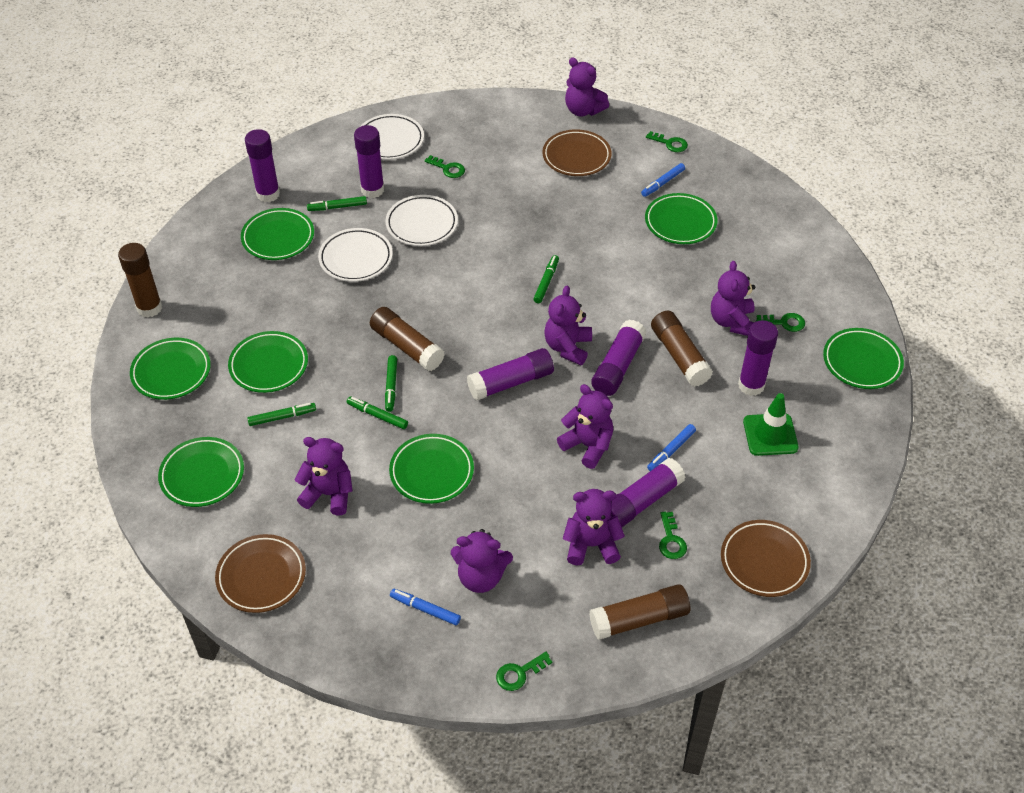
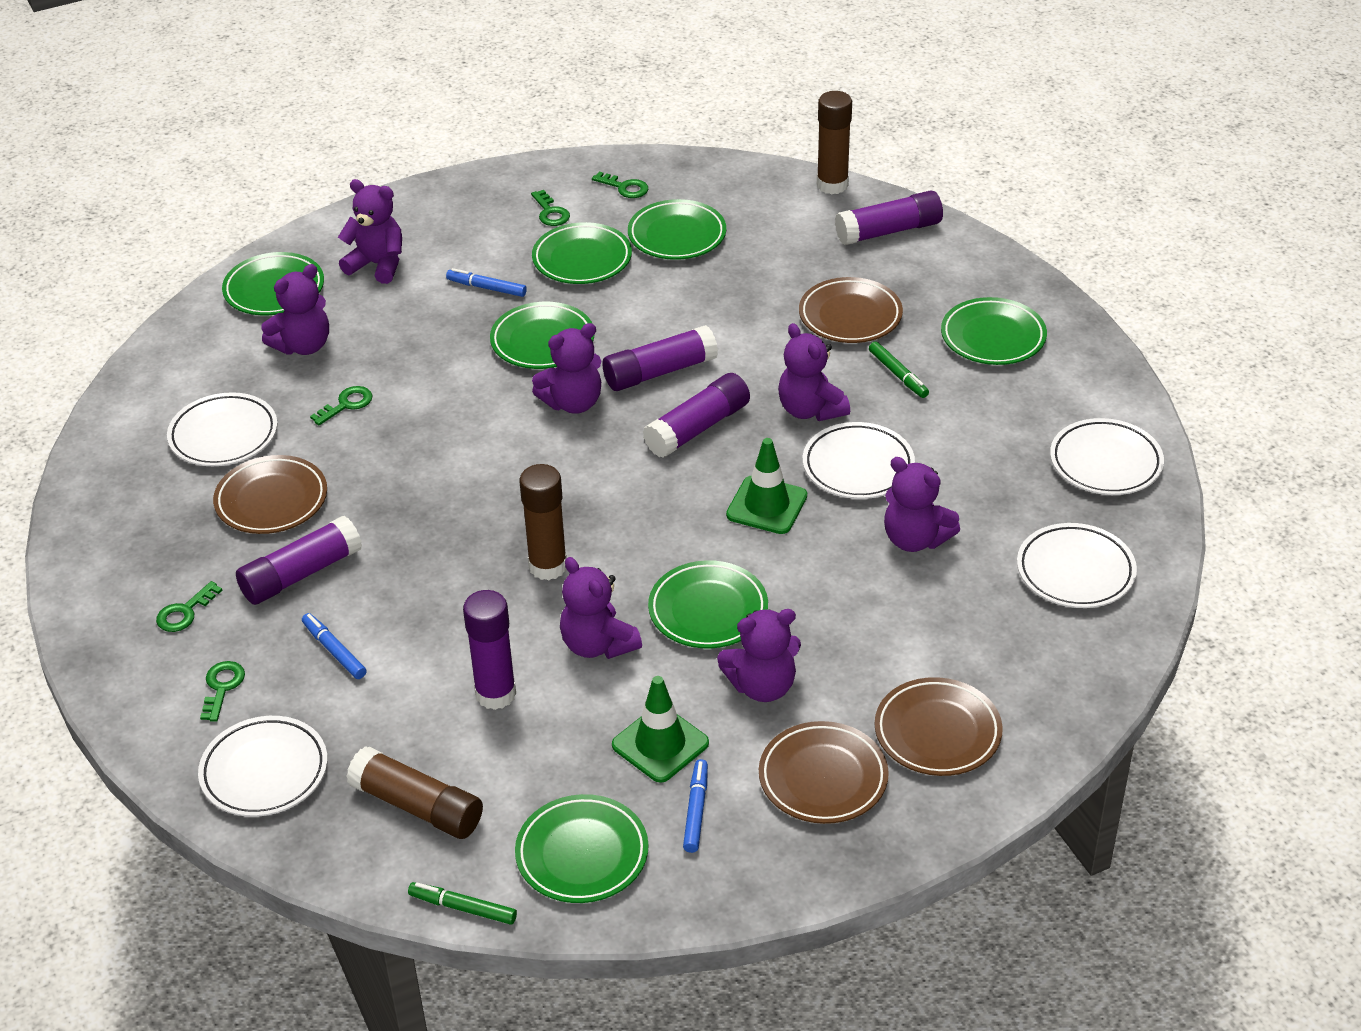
brown glue stick: [118,243,162,318] [370,307,445,371] [589,584,690,640] [651,311,713,387] = 4 -> [346,746,483,839] [519,464,567,580] [817,91,852,195] = 3
brown plate: [215,534,306,613] [542,129,612,176] [721,520,811,597] = 3 -> [213,455,327,534] [759,721,889,824] [799,277,903,343] [875,677,1003,776] = 4
green marker: [247,403,316,426] [307,196,367,211] [347,396,408,429] [385,355,397,412] [534,255,559,303] = 5 -> [408,882,517,925] [869,341,929,398] = 2
green traffic cone: [743,393,799,456] = 1 -> [612,676,709,783] [726,438,807,534] = 2
purple glue stick: [245,129,280,202] [354,125,384,198] [467,348,554,400] [591,319,646,396] [611,458,686,527] [738,320,778,396] = 6 -> [236,515,362,605] [463,590,516,710] [603,325,718,391] [643,373,750,458] [835,190,943,245] = 5
white plate: [318,228,393,282] [360,114,424,160] [385,195,458,246] = 3 -> [167,392,278,466] [198,716,328,817] [803,422,915,499] [1017,523,1137,608] [1050,418,1164,495] = 5

